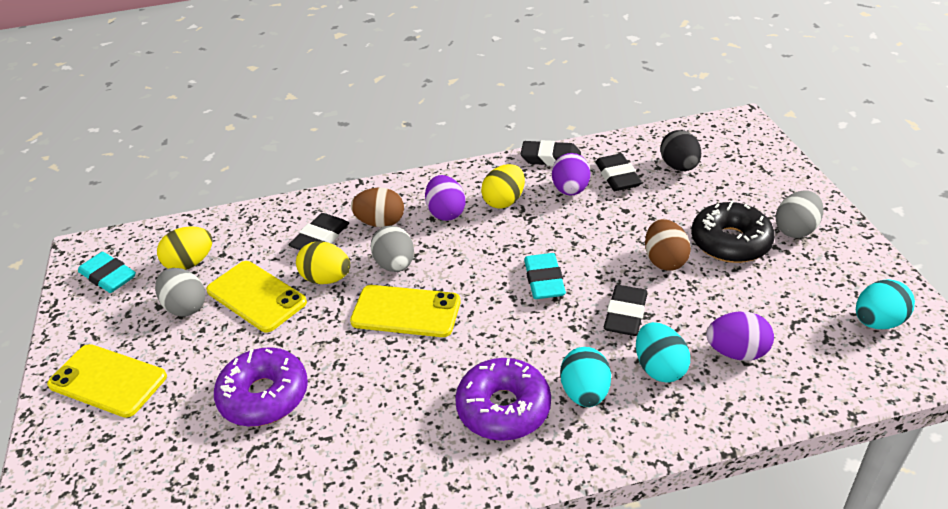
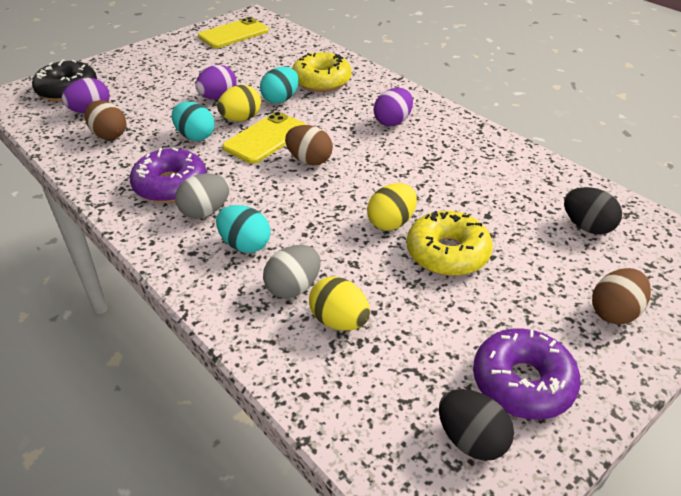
black egg: [660,130,701,171] = 1 -> [439,389,514,461] [564,187,622,235] = 2
black eraser: [288,213,349,250] [521,140,581,166] [595,154,642,191] [604,285,648,336] = 4 -> none = 0
brown egg: [351,187,404,227] [645,219,691,271] = 2 -> [84,100,126,140] [285,125,333,166] [592,268,651,324] = 3
grey egg: [155,268,205,316] [371,225,414,272] [775,190,823,238] = 3 -> [175,173,230,218] [263,245,321,298] = 2
turquoise eraser: [78,252,136,293] [524,253,566,299] = 2 -> none = 0
yellow donut: none = 0 -> [292,52,351,92] [407,211,493,276] = 2
yellow phone: [47,344,167,418] [206,261,307,332] [350,285,461,337] = 3 -> [198,17,269,48] [222,112,307,164] = 2

